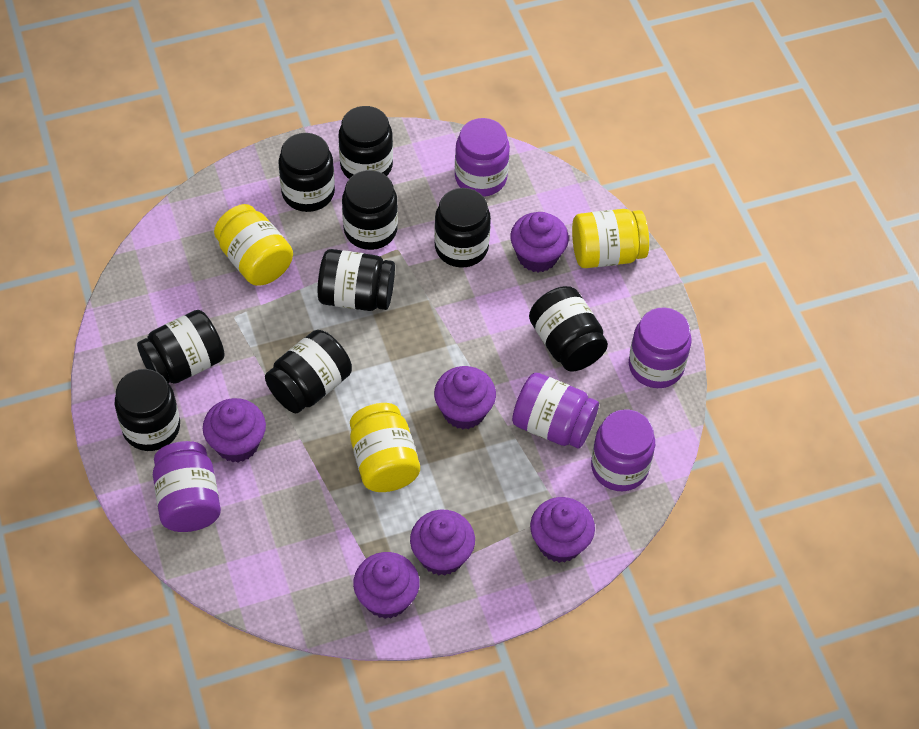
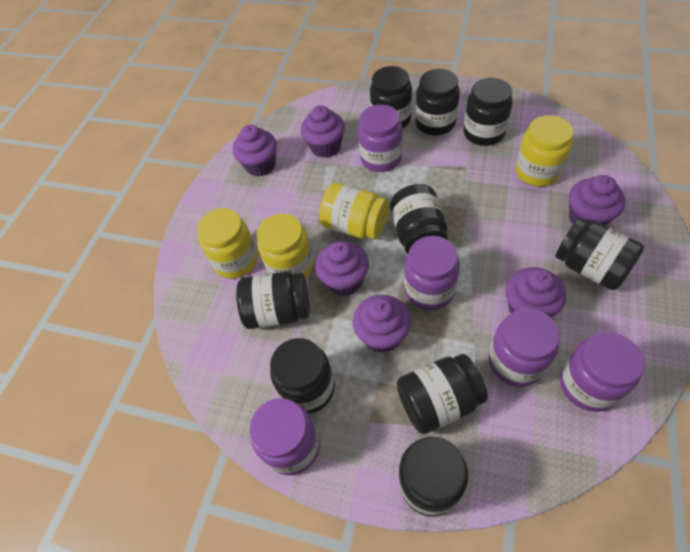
yellow jar: [214,204,293,286] [350,403,420,492] [572,209,649,268] = 3 -> [197,208,258,278] [257,214,314,279] [319,183,389,240] [515,115,573,187] = 4

